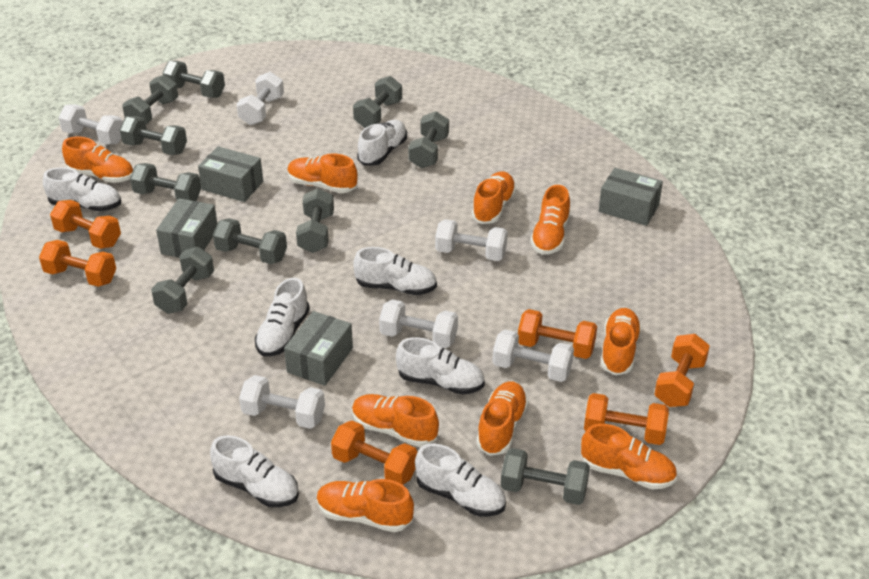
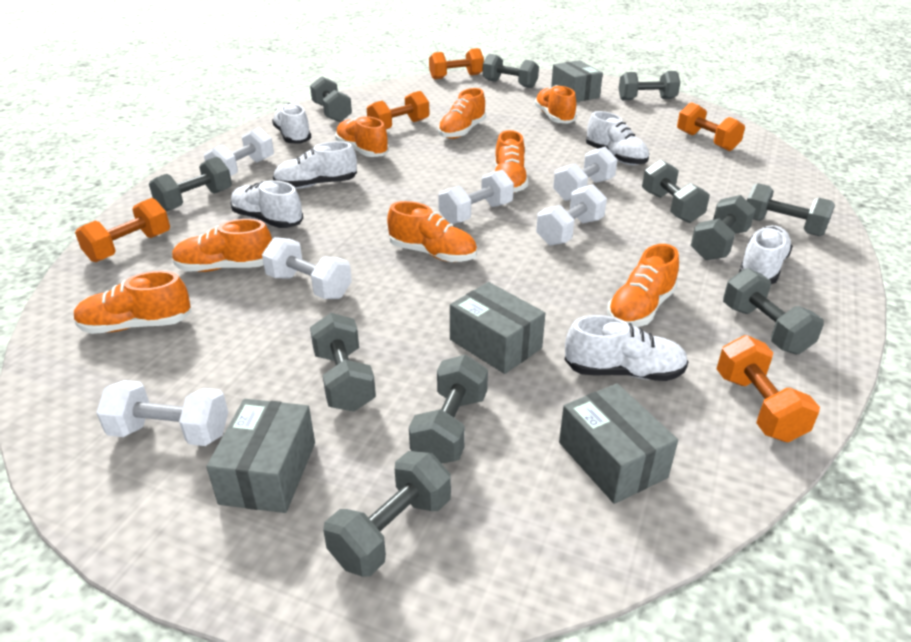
grey dumbbell: [120,116,187,155] [122,75,178,124] [130,163,201,201] [151,247,214,314] [163,61,225,98] [213,218,287,264] [296,188,334,253] [353,76,402,128] [408,111,449,168] [501,448,590,505] = 10 -> [149,157,232,212] [310,76,352,122] [310,313,376,412] [323,451,451,577] [409,355,488,463] [482,54,539,88] [619,71,680,100] [642,159,710,223] [691,195,756,260] [723,268,824,354] [747,183,835,236] = 11
orange dumbbell: [39,240,116,287] [50,200,121,249] [331,420,418,485] [518,309,597,359] [584,393,669,445] [654,334,710,407] = 6 -> [75,198,170,262] [367,91,430,130] [429,48,484,79] [677,102,745,151] [717,335,820,442] = 5
orange shoe: [62,137,133,183] [287,153,358,193] [317,479,414,532] [352,394,439,447] [472,171,516,224] [476,381,528,456] [530,185,570,255] [581,424,677,489] [601,308,642,376] = 9 -> [74,271,191,334] [172,219,272,272] [335,116,389,157] [387,201,477,262] [438,88,486,139] [495,130,528,193] [534,85,577,123] [607,244,679,327] = 8
white shoe: [43,167,121,211] [210,435,299,507] [255,278,310,357] [353,247,437,295] [357,120,407,166] [396,337,485,395] [415,443,506,517] = 7 -> [231,180,303,228] [272,103,312,143] [273,141,357,189] [565,315,688,381] [586,111,649,165] [739,225,793,284] = 6

